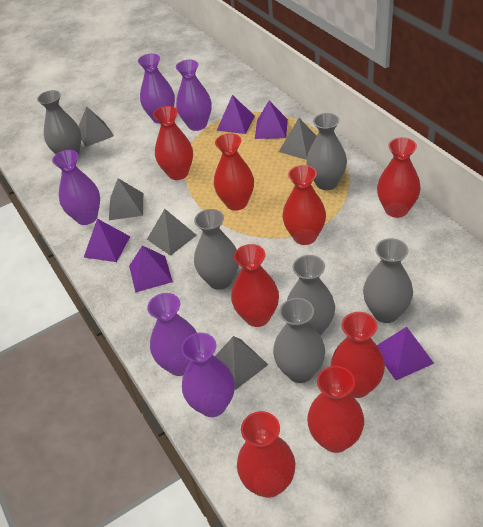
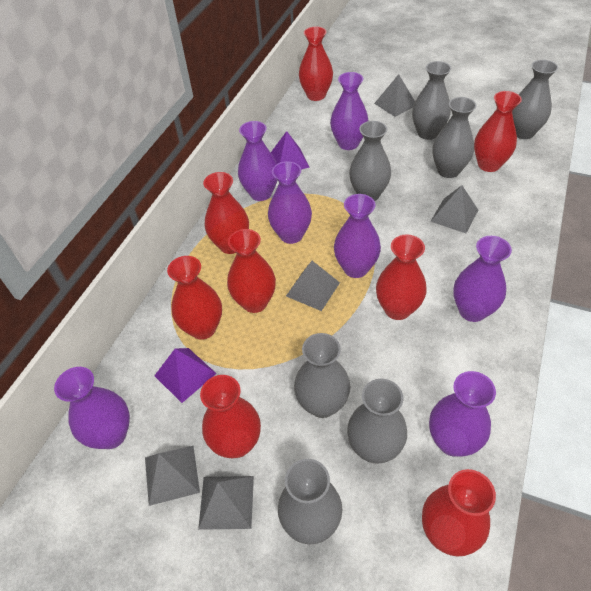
grey vase: [37,90,81,156] [194,209,239,290] [273,298,325,383] [287,255,335,336] [306,113,347,190] [363,238,413,323] = 6 -> [278,459,342,544] [294,333,351,418] [347,379,407,464] [349,121,391,201] [412,61,451,140] [432,97,477,178] [512,60,558,139] = 7
purple pyramid: [84,219,130,262] [129,245,173,293] [217,95,255,134] [255,101,288,139] [377,327,434,380] = 5 -> [154,348,217,403] [271,131,310,169] = 2
purple vase: [52,150,100,225] [138,53,175,124] [147,293,197,376] [176,60,212,131] [181,333,235,417] = 5 -> [54,367,130,449] [238,121,278,201] [268,161,312,244] [330,72,368,150] [334,194,381,278] [429,371,496,457] [453,236,512,322] = 7

